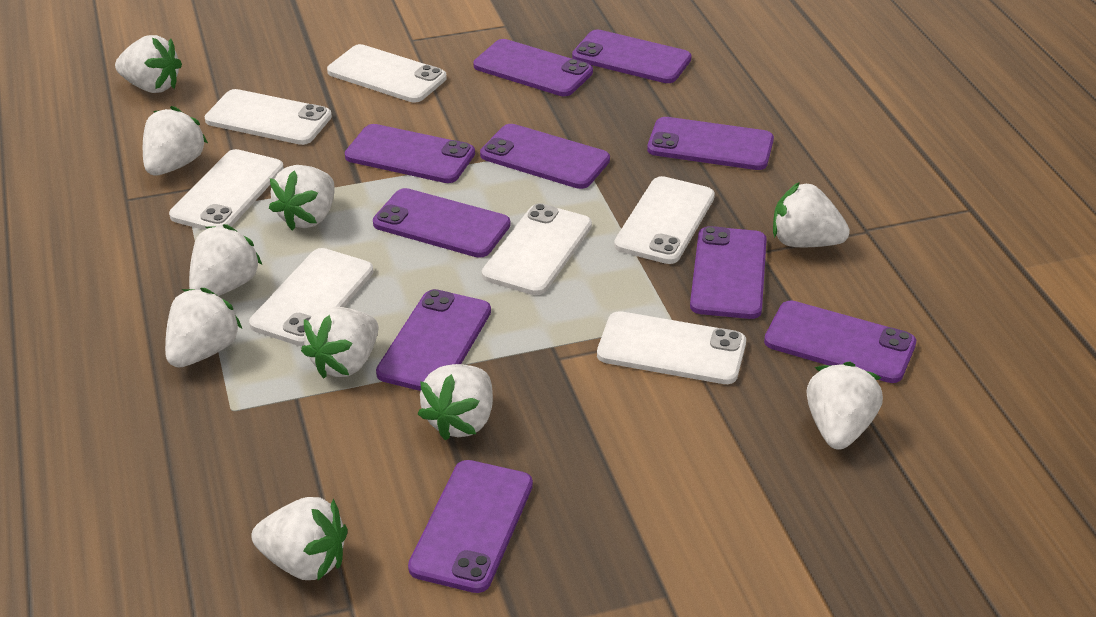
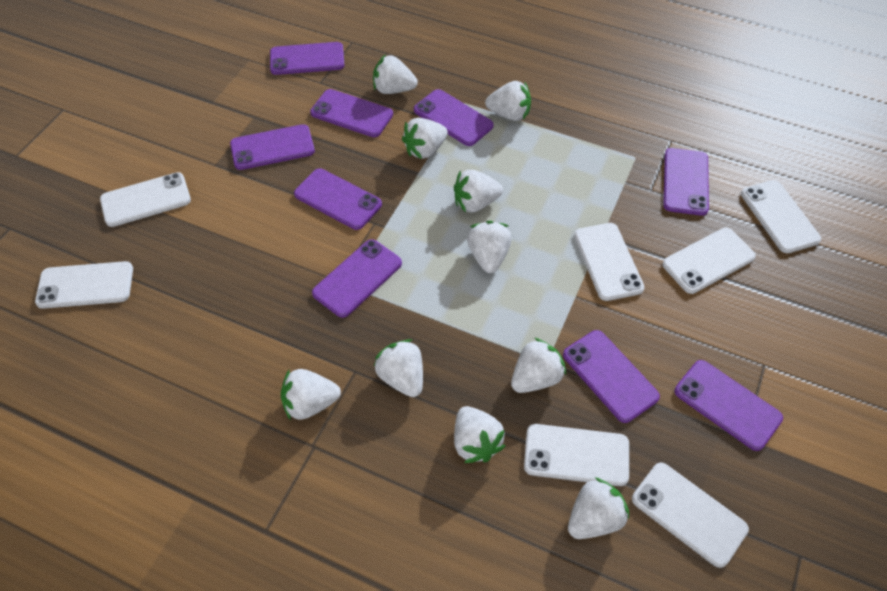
purple phone: [345,124,475,183] [373,188,510,258] [376,289,491,391] [408,460,533,593] [473,39,593,96] [480,124,610,189] [572,29,692,83] [647,117,774,170] [690,226,767,319] [764,300,916,383] = 10 -> [230,124,315,170] [270,42,344,75] [294,168,382,230] [310,89,393,137] [312,239,402,318] [414,89,494,146] [563,330,660,423] [663,148,709,216] [674,360,783,451] = 9

